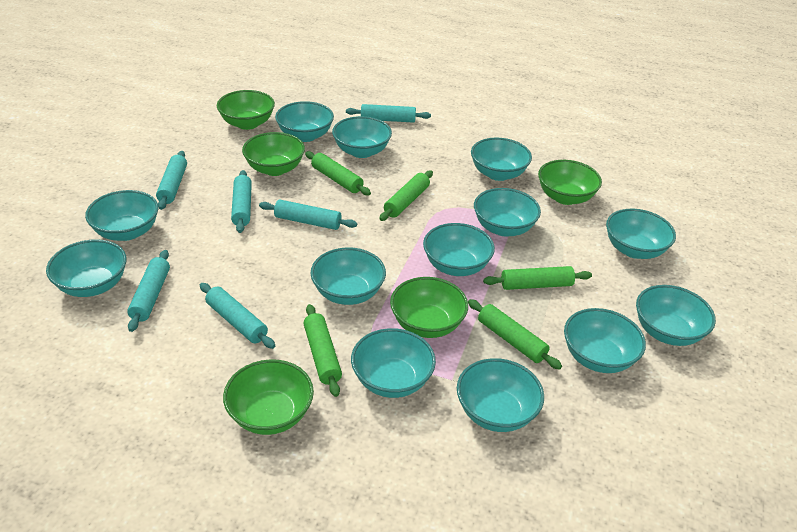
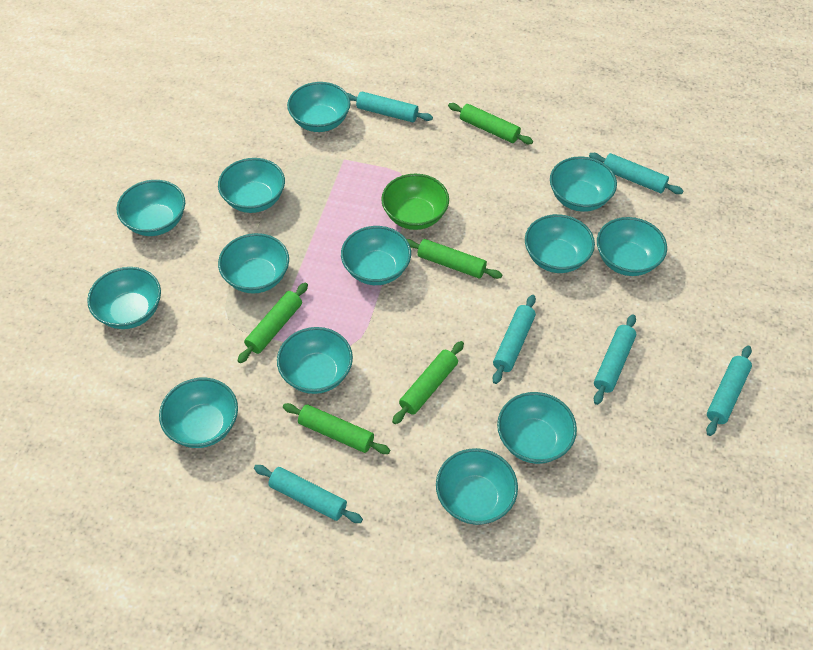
green bowl: [217,90,275,130] [223,359,314,435] [242,132,305,176] [390,277,468,338] [538,160,602,205] = 5 -> [381,174,449,230] = 1

